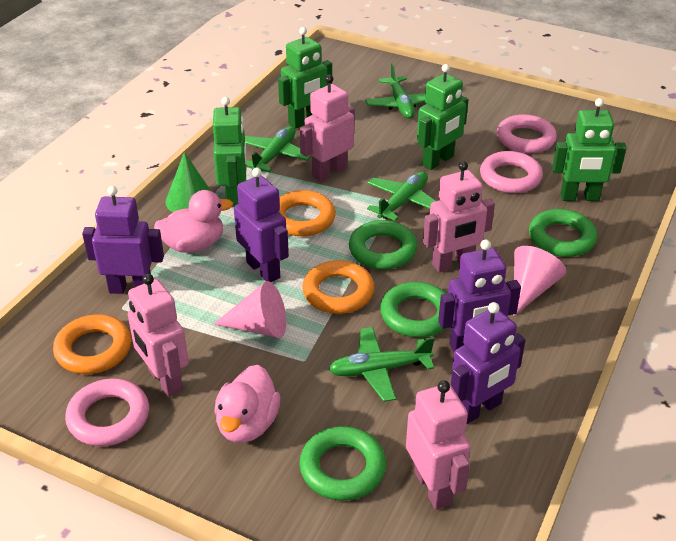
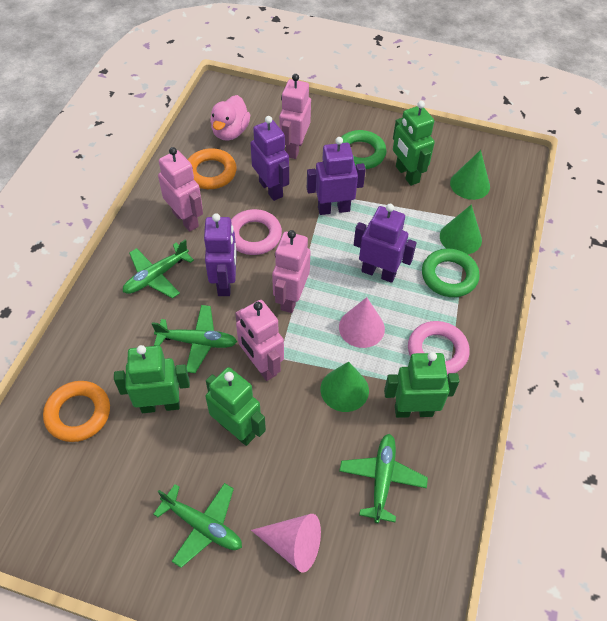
green cone: [166,152,211,212] = 1 -> [321,362,369,412] [440,205,482,254] [450,150,490,200] = 3
green ring: [300,426,386,501] [349,220,417,269] [380,282,446,337] [529,209,597,257] = 4 -> [341,130,386,169] [422,249,480,297] = 2
orange ring: [53,314,131,374] [279,190,336,236] [302,260,375,314] = 3 -> [43,381,110,442] [187,148,237,189] = 2
pink duck: [154,190,233,253] [214,365,280,443] = 2 -> [210,95,250,141] = 1
pink ring: [65,378,149,446] [480,151,543,193] [497,114,557,153] = 3 -> [231,209,282,255] [408,321,470,376] = 2

